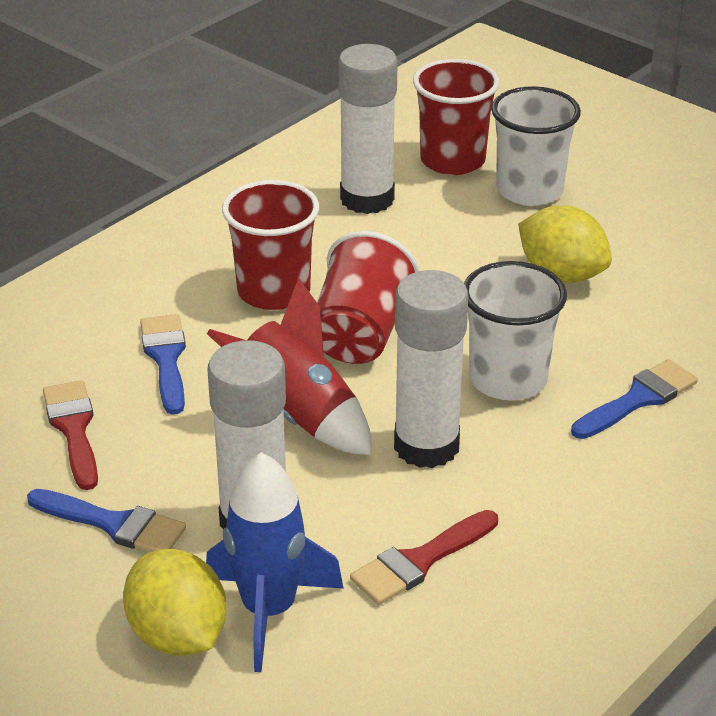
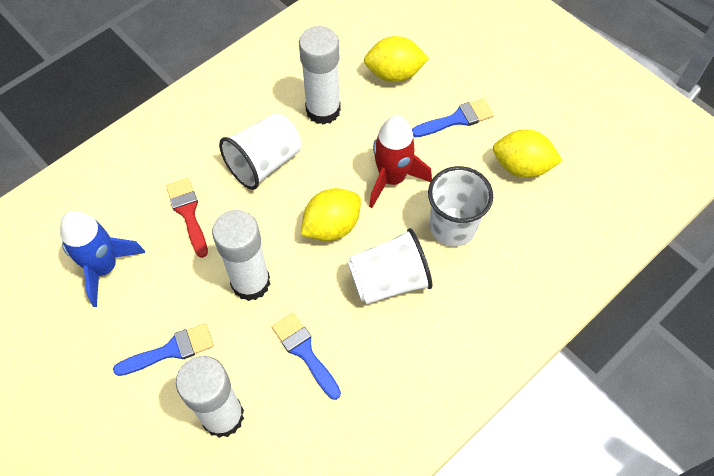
red brush: [43,380,98,490] [350,510,498,605] = 2 -> [166,178,208,258] = 1
red cup: [222,180,319,310] [317,231,420,364] [413,59,499,175] = 3 -> none = 0
white cup: [464,261,567,400] [491,86,581,206] = 2 -> [219,113,301,190] [348,228,433,304] [428,166,493,247] = 3
yellow lemon: [123,549,227,656] [518,205,612,283] = 2 -> [301,188,361,241] [364,36,429,82] [493,129,562,178] = 3

